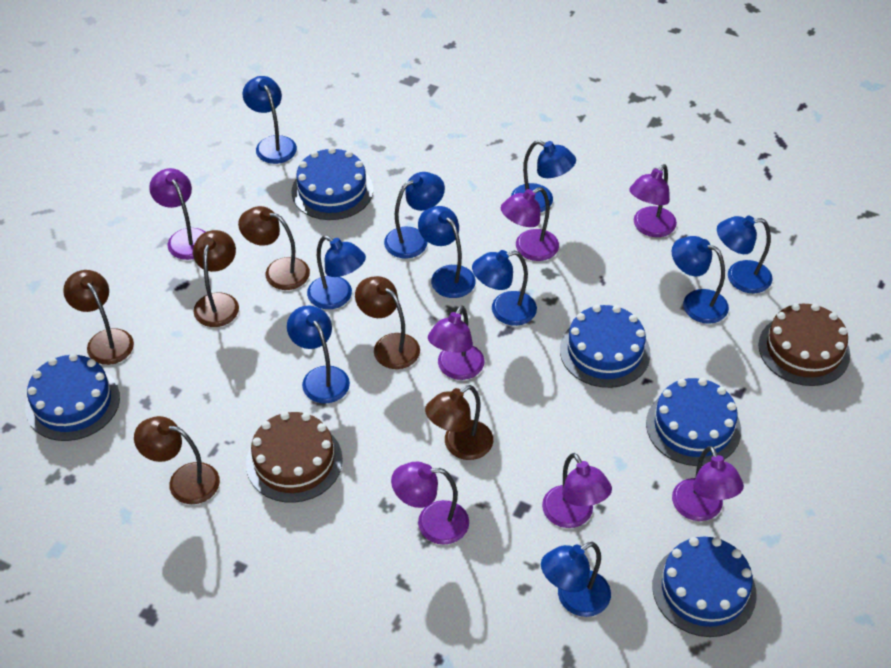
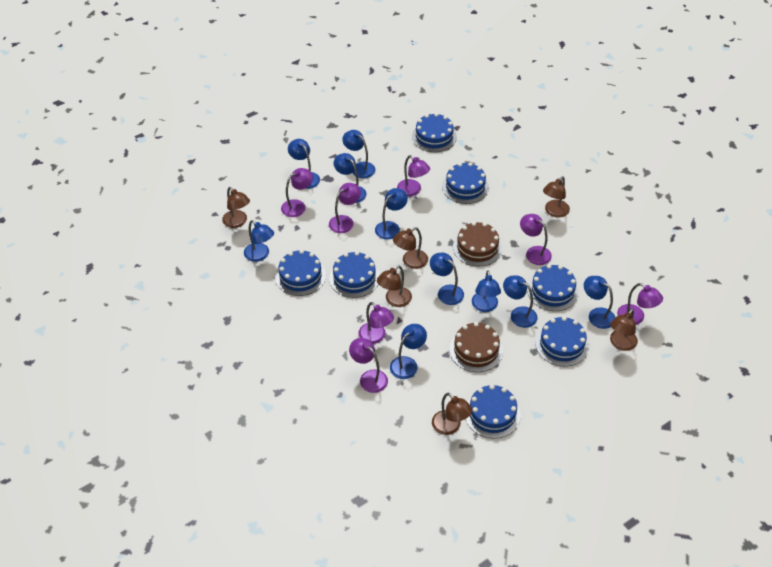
blue cake: [25,353,120,441] [291,147,373,220] [560,305,651,388] [646,378,741,466] [652,537,757,637] = 5 -> [275,250,326,296] [329,251,380,298] [412,113,457,152] [442,163,489,204] [465,385,521,438] [527,264,579,311] [535,316,589,366] = 7

